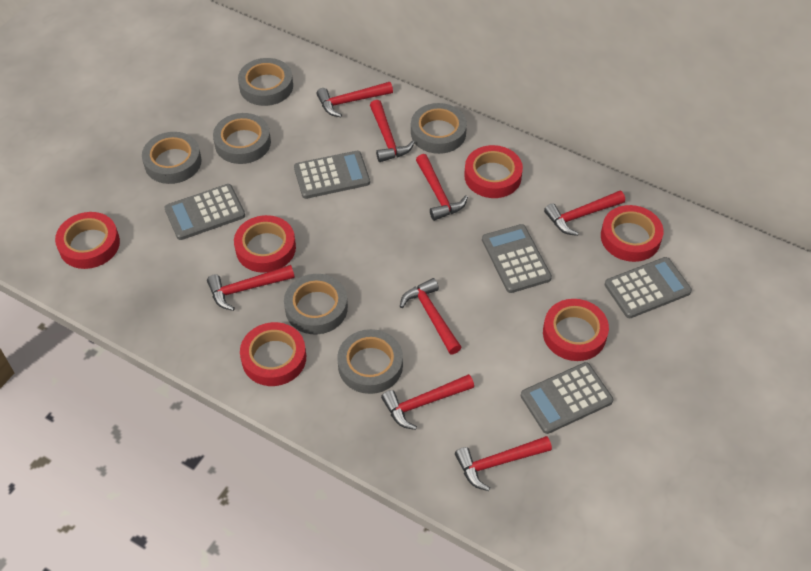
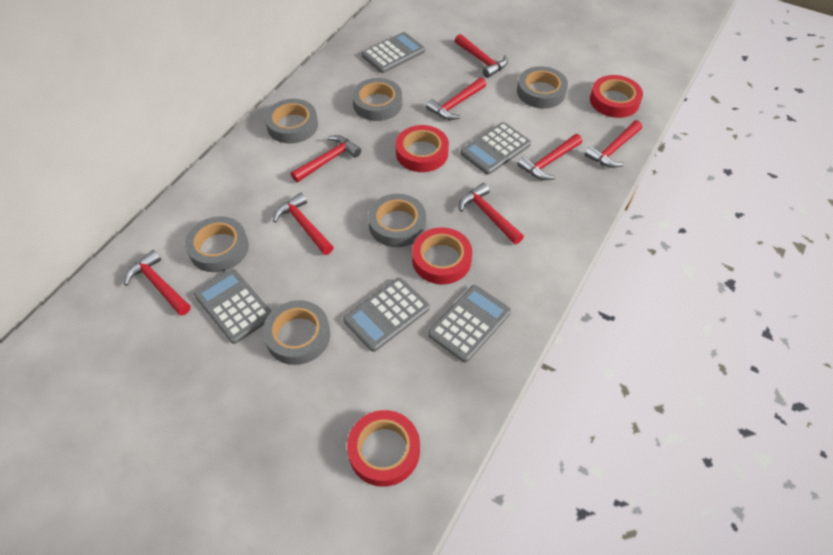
red tape: [55,212,120,269] [234,215,296,273] [240,322,306,386] [464,145,523,198] [543,299,609,361] [601,205,664,262] = 6 -> [347,410,420,487] [396,125,449,172] [412,227,472,284] [590,75,643,118] = 4

